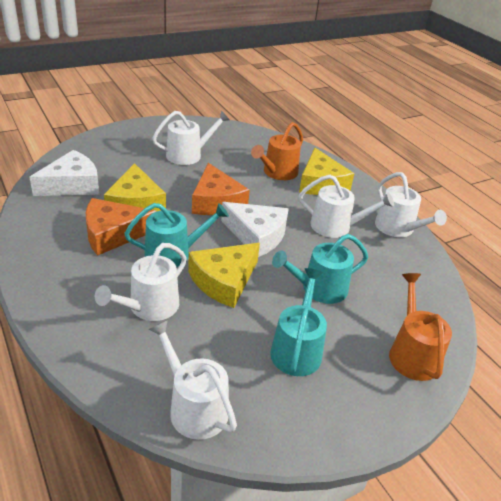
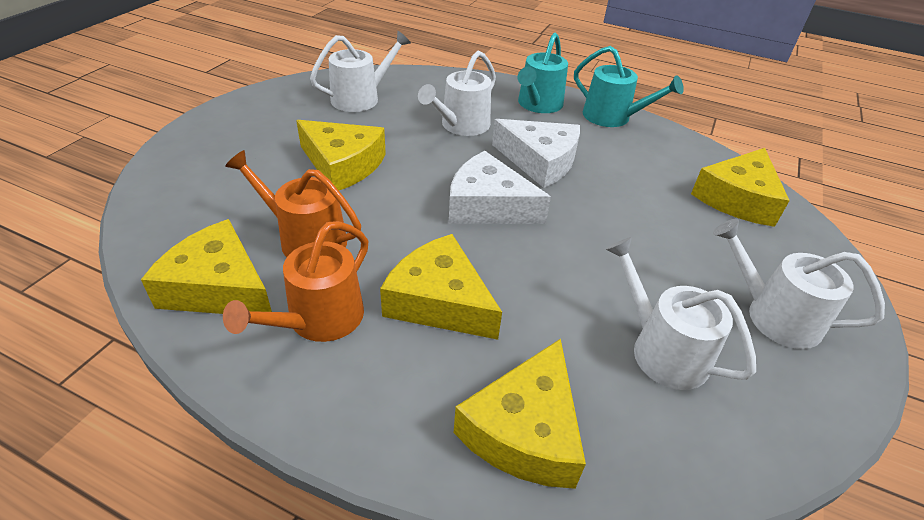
orange cheese: [86,198,157,256] [192,163,250,215] = 2 -> none = 0
turquoise watering can: [124,203,229,267] [270,268,327,376] [272,234,368,304] = 3 -> [518,32,568,113] [574,46,684,127] = 2
white watering can: [95,243,187,321] [148,320,237,440] [152,110,230,165] [299,175,394,238] [375,172,447,237] = 5 -> [310,31,411,112] [418,51,496,136] [606,237,756,390] [713,219,885,349] = 4
yellow cheese: [104,163,166,211] [188,243,260,308] [299,148,354,195] = 3 -> [141,219,272,314] [296,120,386,190] [380,234,502,340] [454,339,586,489] [691,148,790,227] = 5

